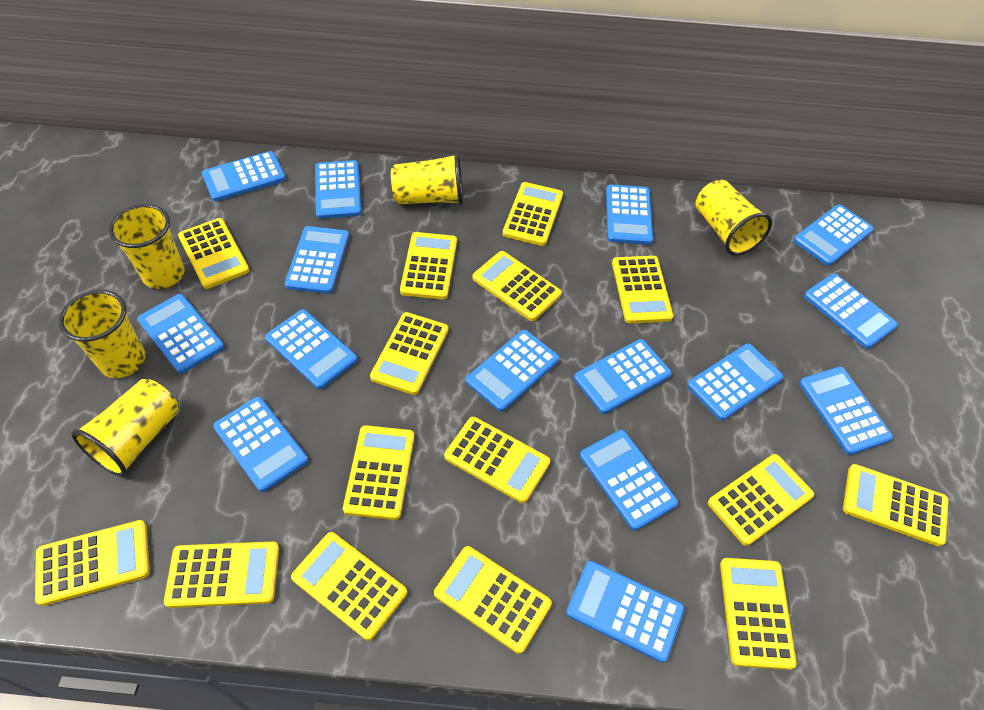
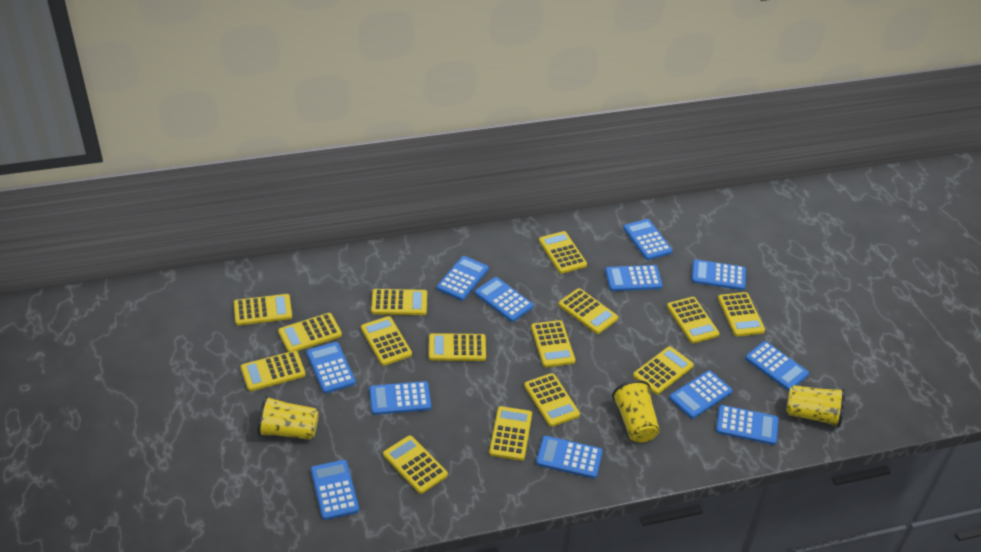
blue calculator: [137,294,224,374] [202,151,286,202] [213,397,308,492] [265,309,357,389] [285,226,349,294] [315,160,361,219] [466,330,559,412] [566,561,685,663] [574,339,672,414] [580,430,678,531] [606,185,653,245] [687,344,783,421] [793,205,874,266] [799,367,893,455] [804,274,898,349] = 15 -> [306,342,356,393] [311,460,359,520] [369,381,431,415] [437,256,489,301] [475,277,533,322] [536,436,603,478] [605,265,663,291] [623,219,672,260] [669,370,732,419] [692,259,746,290] [716,405,779,445] [745,341,809,391] = 12
yellow cup: [59,290,145,378] [71,379,179,477] [109,204,185,289] [391,153,463,205] [695,180,772,256] = 5 -> [257,396,319,440] [612,380,660,443] [786,385,845,428] = 3

